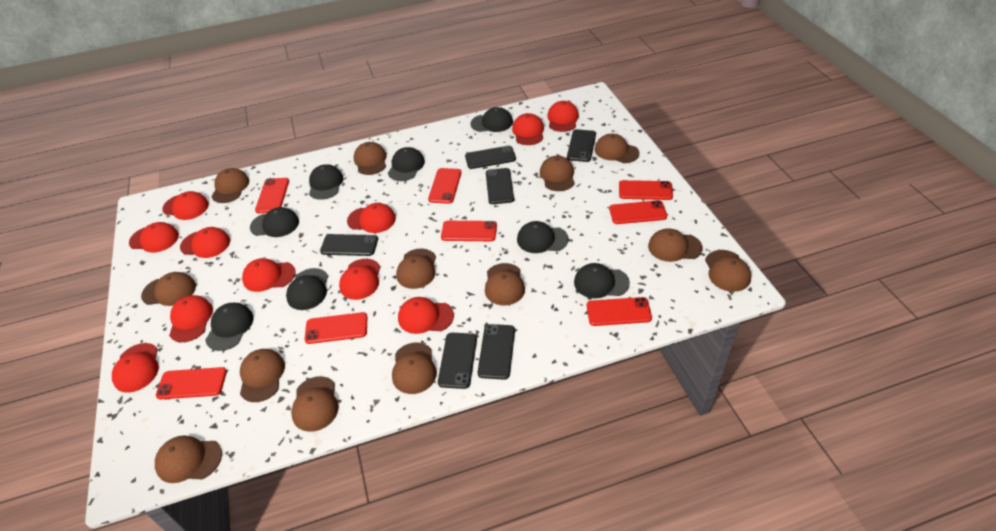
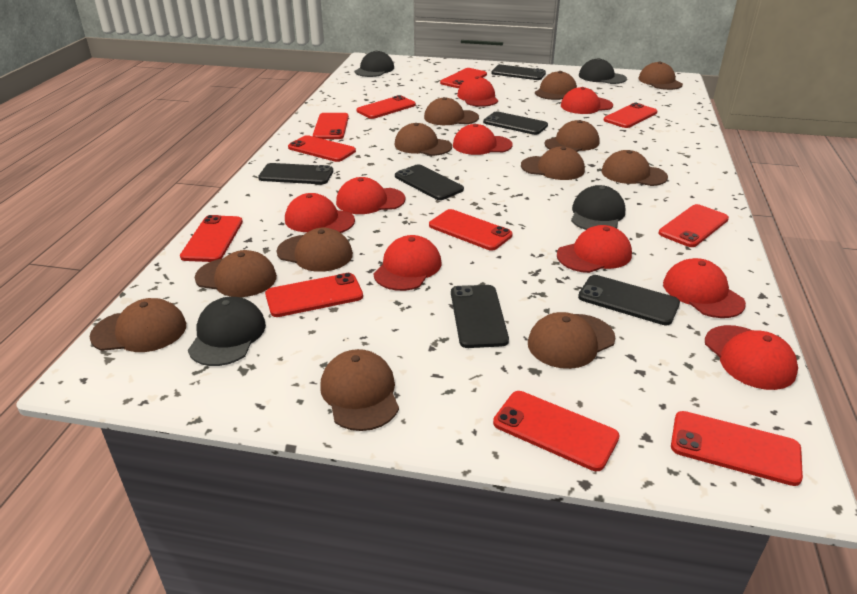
black cap: [205,303,253,351] [250,207,299,237] [286,268,328,310] [309,164,343,200] [388,147,425,181] [470,107,513,132] [517,221,569,253] [574,263,630,298] = 8 -> [188,297,266,366] [355,50,394,77] [571,185,625,230] [579,58,627,84] = 4
brown cap: [141,272,196,306] [155,436,222,483] [211,168,249,203] [240,349,285,402] [291,376,339,432] [354,142,386,175] [392,343,437,394] [396,248,436,289] [485,263,525,305] [540,156,575,191] [595,134,639,163] [648,228,703,262] [705,250,751,292] = 13 -> [90,298,186,352] [195,250,277,297] [277,228,353,272] [320,349,399,431] [394,123,452,156] [424,97,479,125] [521,146,585,180] [528,312,615,369] [535,71,577,100] [544,120,599,152] [601,150,668,186] [638,61,683,90] = 12
red cap: [112,343,159,393] [129,222,179,253] [162,191,209,220] [169,295,213,342] [180,227,230,258] [242,258,296,292] [339,259,380,300] [347,203,396,233] [398,297,454,334] [512,113,544,145] [547,101,579,132] = 11 -> [285,193,355,233] [336,177,405,214] [373,235,441,291] [453,124,513,155] [457,76,498,107] [557,225,632,273] [561,87,613,114] [663,258,746,318] [705,325,798,390] = 9
red phone: [156,367,227,399] [255,178,289,213] [305,312,367,344] [428,168,461,204] [441,221,497,241] [587,297,652,326] [609,200,667,224] [619,180,673,200] = 8 -> [180,215,243,262] [265,273,363,317] [288,135,356,162] [313,113,349,139] [356,95,416,119] [429,209,513,251] [440,68,487,88] [493,391,620,471] [603,103,657,128] [659,204,729,247] [671,411,803,486] = 11

